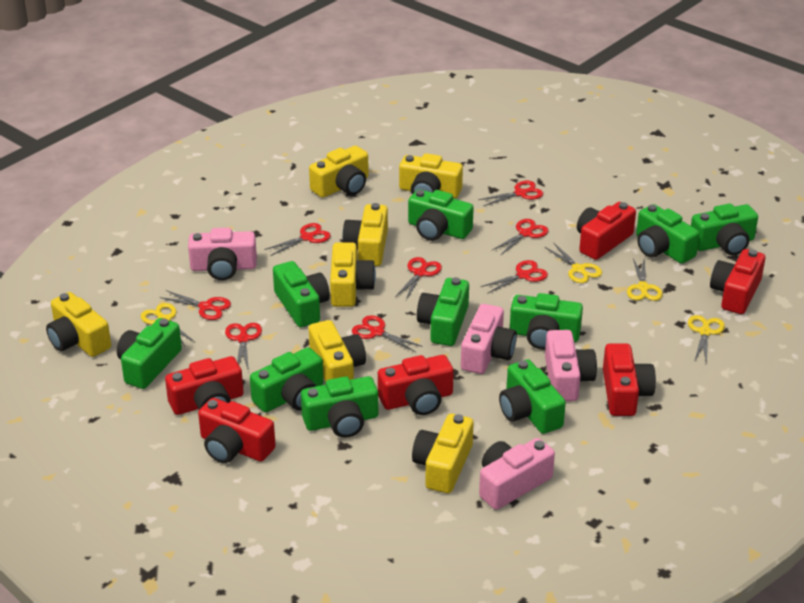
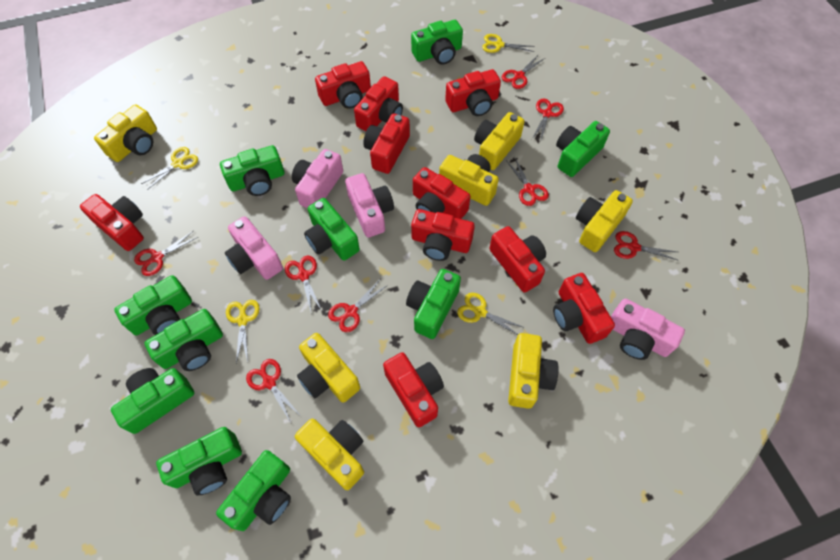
red camera: [165,356,244,415] [198,398,276,463] [378,355,454,415] [577,202,636,260] [603,343,656,416] [710,249,765,314] = 6 -> [80,194,144,251] [315,61,371,109] [354,76,403,131] [363,113,410,174] [383,352,444,427] [411,209,475,261] [413,167,470,219] [445,69,501,116] [489,226,546,292] [553,273,615,344] = 10

